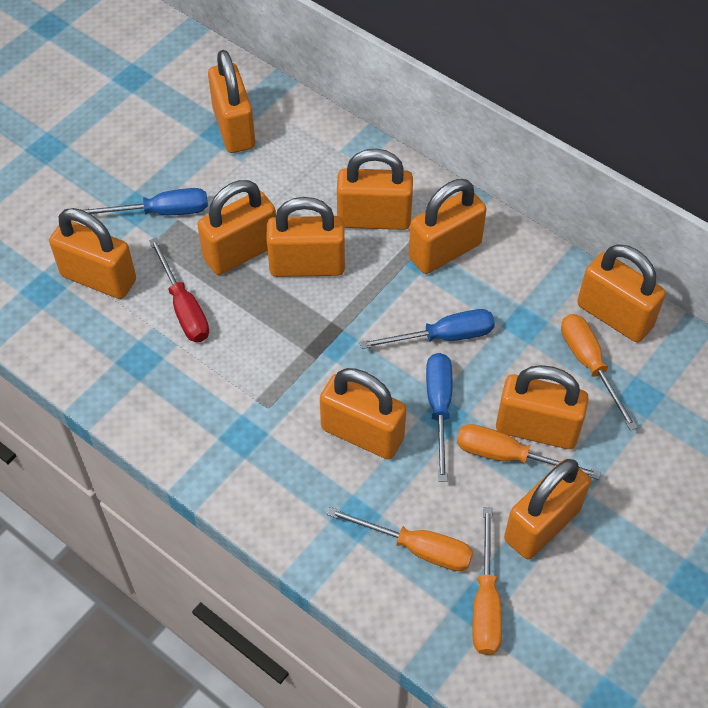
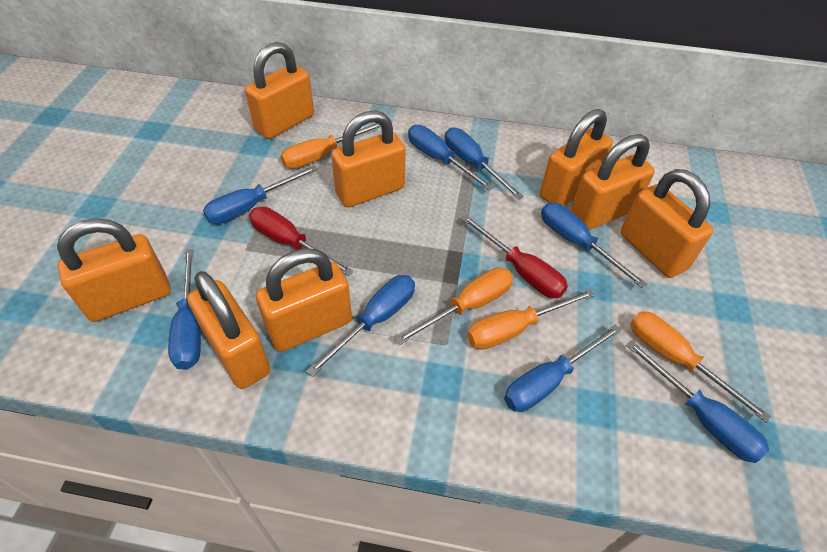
blue screwdriver: [80,188,208,215] [360,309,495,349] [426,353,452,482] = 3 -> [168,249,201,370] [203,165,318,224] [306,275,415,377] [408,125,494,190] [445,128,524,200] [504,324,622,412] [541,203,647,288] [626,340,769,463] = 8
orange padlock: [49,208,136,299] [197,180,276,275] [208,50,255,153] [267,197,345,277] [320,368,407,459] [337,149,413,230] [408,179,487,274] [496,365,589,449] [504,459,591,560] [577,244,666,342] = 10 -> [57,218,170,322] [187,271,270,389] [245,42,314,139] [256,248,352,352] [331,110,406,207] [540,109,613,206] [570,134,655,230] [621,169,713,278] = 8
red screwdriver: [149,238,209,342] = 1 -> [249,207,354,276] [461,215,568,298] = 2

